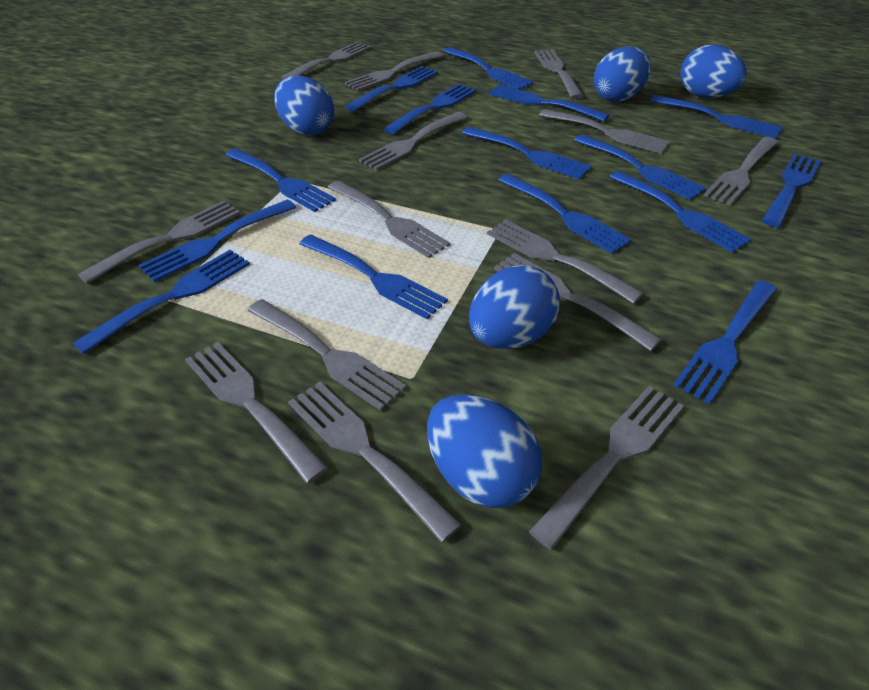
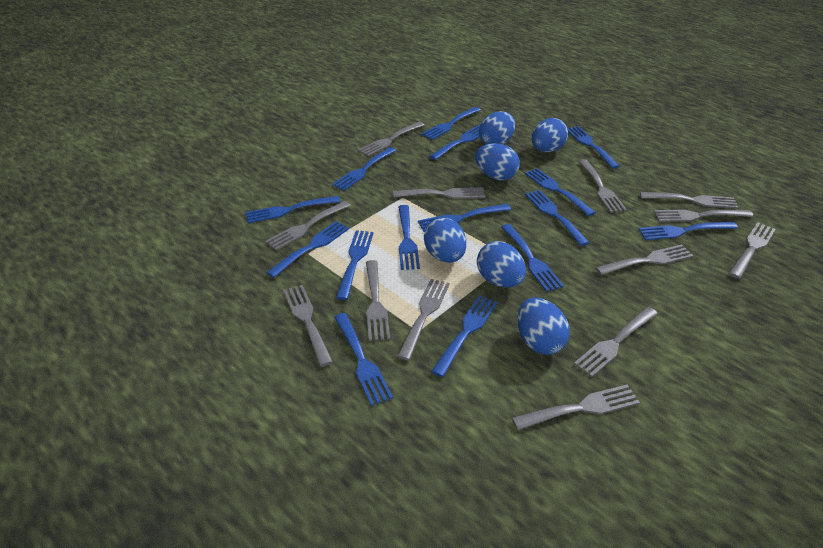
blue egg: [274,76,334,135] [427,394,542,508] [469,265,560,349] [594,46,651,102] [680,44,747,98] = 5 -> [424,218,467,263] [475,143,520,181] [477,241,526,287] [479,111,515,144] [517,298,570,355] [532,118,568,152] = 6
grey fork: [78,200,241,284] [185,342,328,484] [247,299,406,411] [281,42,371,80] [288,382,462,543] [328,180,450,258] [345,51,443,91] [359,112,467,170] [487,219,644,304] [494,253,662,351] [529,385,684,550] [534,49,584,99] [539,109,670,154] [704,137,779,206] = 14 -> [265,201,351,251] [283,285,333,367] [358,122,424,156] [366,260,390,341] [393,187,485,199] [397,279,450,361] [512,384,640,430] [574,307,658,377] [578,159,627,213] [595,244,693,275] [640,192,738,209] [654,209,753,222] [728,222,776,279] = 13

